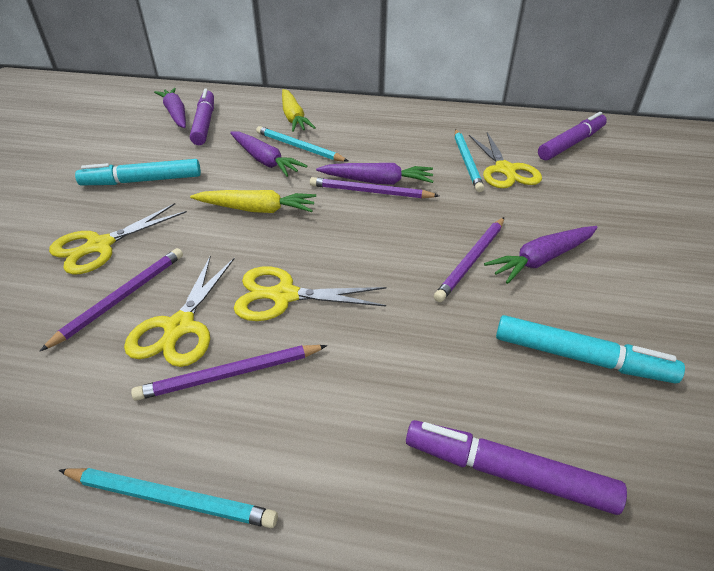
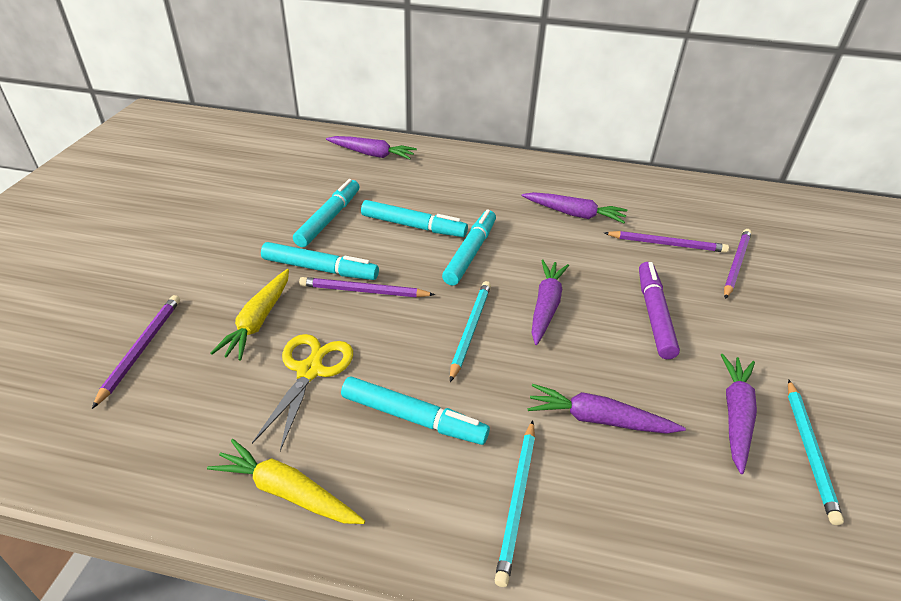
purple carrot: [154,88,186,128] [230,131,307,177] [316,163,434,185] [484,226,598,284] = 4 -> [326,136,417,160] [522,192,628,223] [528,384,686,434] [532,260,569,345] [721,354,757,474] = 5
purple marker: [190,89,214,145] [406,420,627,515] [538,112,607,160] = 3 -> [639,262,680,359] = 1
turquoise marker: [75,159,201,185] [496,315,685,383] = 2 -> [261,242,379,280] [293,179,360,247] [341,376,490,445] [361,200,468,237] [442,209,496,286] = 5
yellow scissors: [49,203,187,274] [124,256,235,367] [234,266,386,321] [469,132,542,188] = 4 -> [252,334,353,451] = 1

